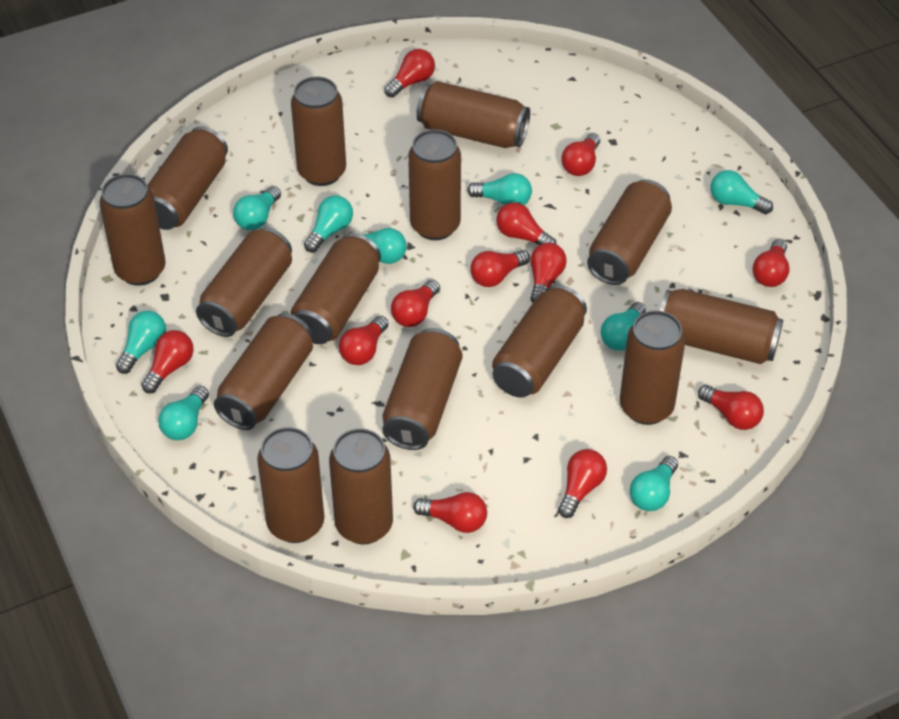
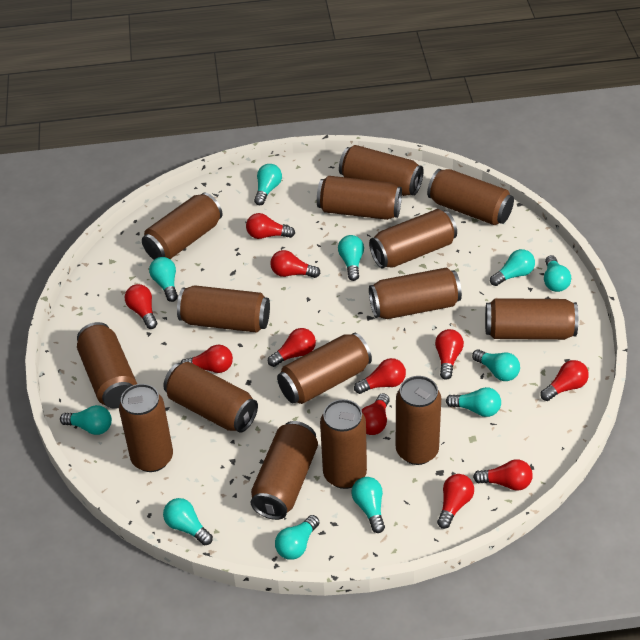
red light bulb: [141,330,193,394] [339,316,389,365] [384,49,435,98] [391,279,440,327] [413,492,487,533] [470,250,530,287] [496,202,556,245] [530,243,567,303] [558,449,607,518] [561,133,600,176] [698,385,764,430] [752,239,789,287] = 12 -> [125,284,157,329] [181,345,233,373] [246,213,295,239] [268,328,316,367] [270,250,321,278] [354,358,406,394] [362,393,390,435] [435,329,464,380] [437,474,474,529] [473,459,533,491] [540,360,589,401] = 11
turquoise light bulb: [116,311,166,374] [158,386,209,440] [233,186,281,231] [304,195,353,252] [348,228,407,264] [467,173,532,205] [601,302,646,351] [630,456,678,511] [710,170,773,214] = 9 -> [60,405,112,435] [149,257,178,302] [163,498,213,545] [254,164,282,205] [275,515,319,560] [338,235,364,281] [351,477,385,533] [446,387,501,417] [472,349,520,381] [490,249,535,286] [544,255,571,292] = 11

